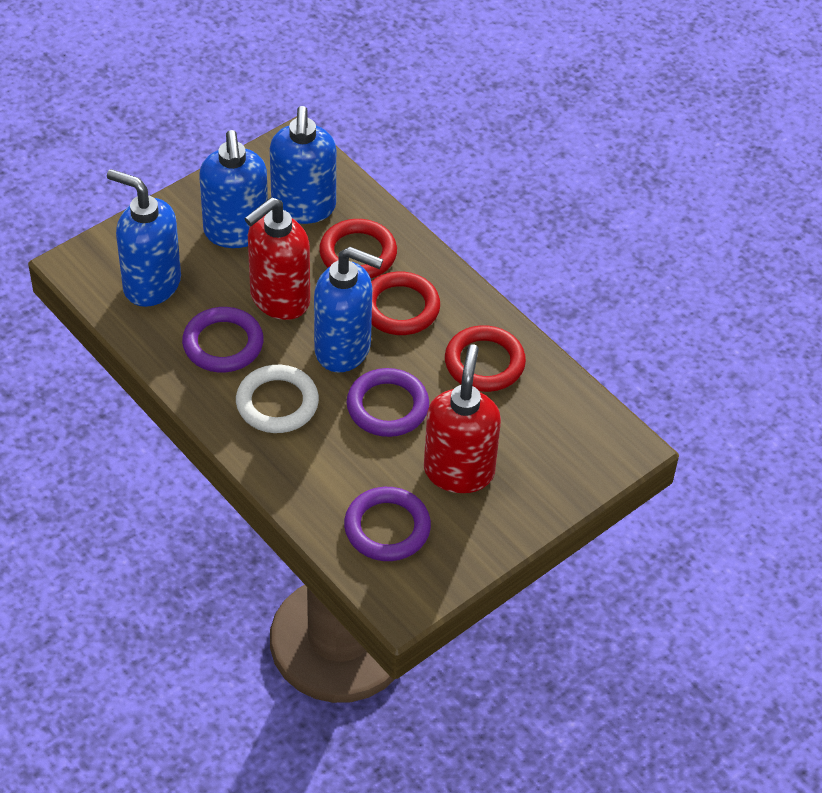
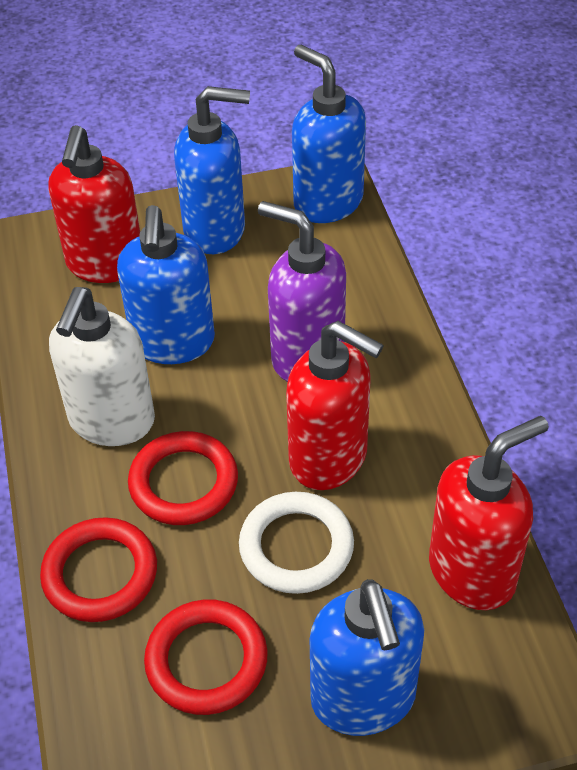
purple ring: [182,307,264,372] [344,487,431,561] [347,368,429,437] = 3 -> none = 0
purple soap dispenser: none = 0 -> [258,201,346,382] = 1
red soap dispenser: [244,197,310,320] [424,344,501,493] = 2 -> [48,125,140,283] [286,321,384,490] [429,416,549,610] = 3
white soap dispenser: none = 0 -> [49,287,155,446] = 1

